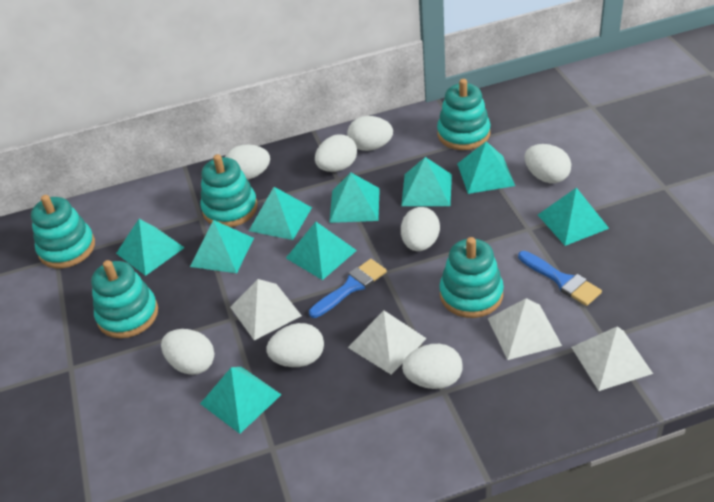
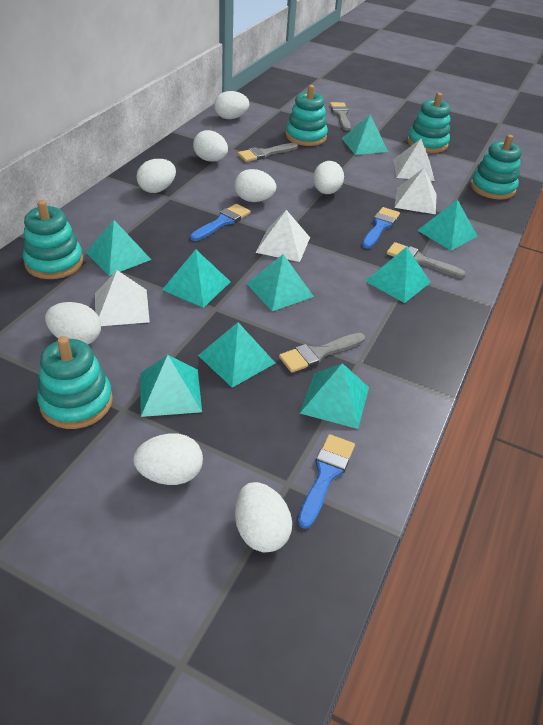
blue brush: [309,259,387,318] [518,251,602,306] = 2 -> [190,204,250,241] [298,434,355,529] [362,207,400,249] = 3
grey brush: none = 0 -> [238,143,298,162] [279,333,365,373] [330,102,351,131] [387,242,466,278] = 4

